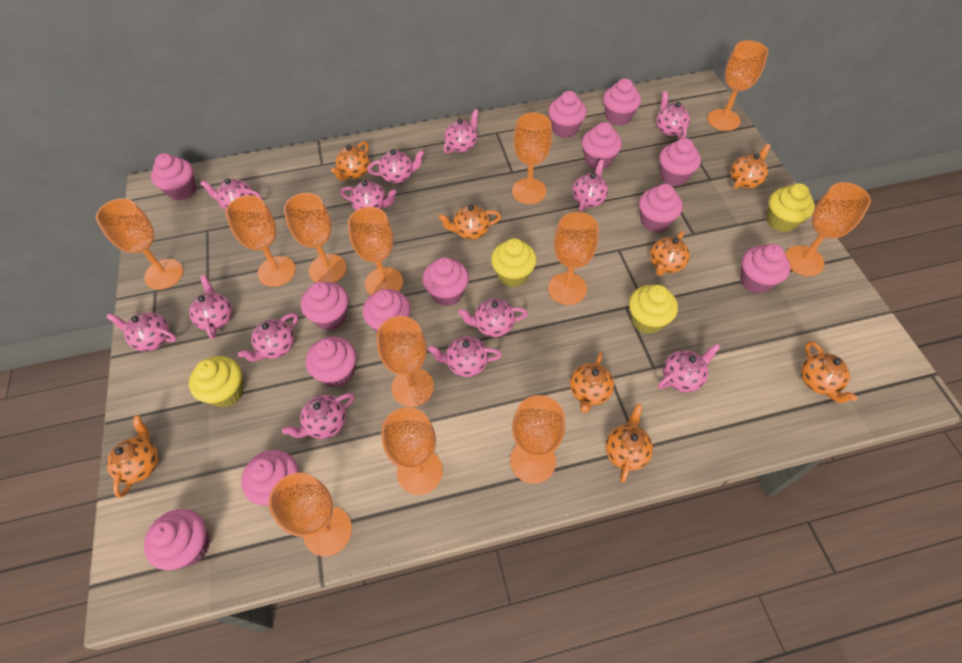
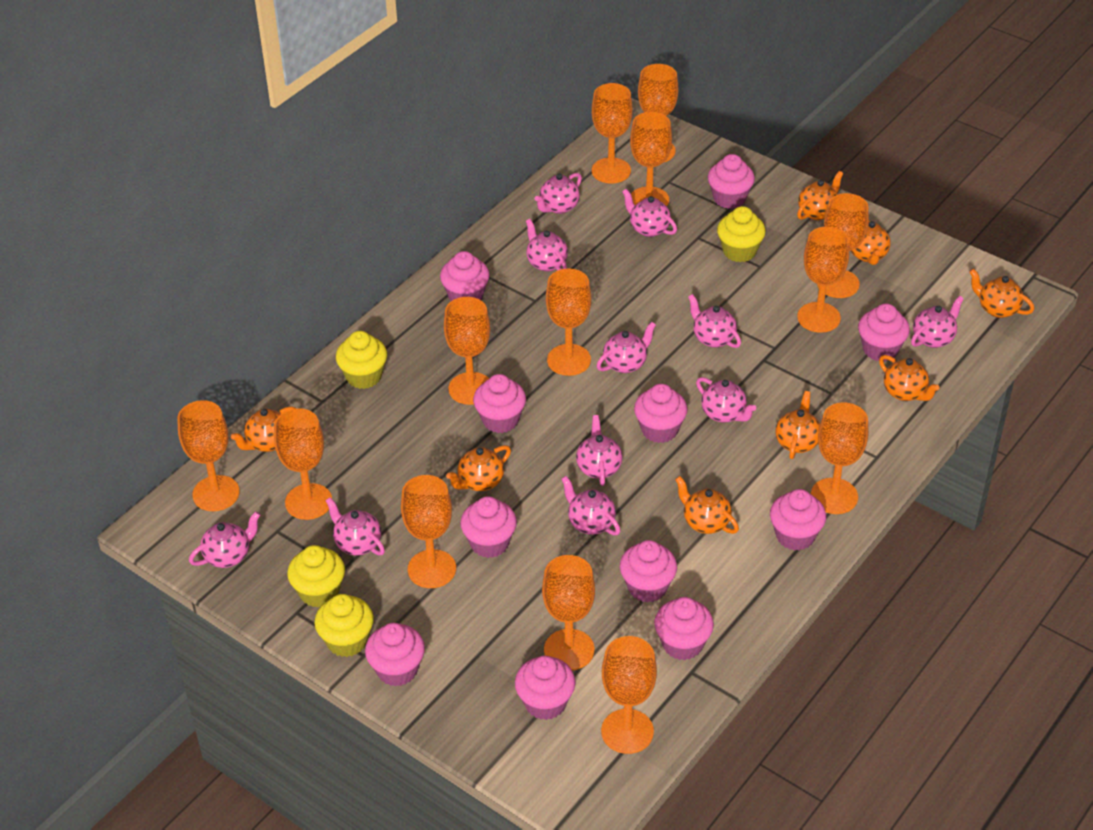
orange goblet: [96,198,183,290] [225,195,296,287] [269,473,352,556] [284,193,346,283] [348,207,403,295] [377,316,434,407] [381,407,443,495] [510,395,565,484] [512,113,552,204] [548,212,599,305] [707,40,768,131] [785,182,871,276] = 12 -> [177,400,240,511] [274,408,332,520] [401,475,456,588] [444,297,490,405] [542,555,595,670] [546,268,591,376] [592,83,633,183] [601,636,657,754] [630,112,672,206] [638,64,679,163] [797,227,849,333] [811,402,868,514] [817,193,869,298] = 13
pink cupcake: [144,509,210,570] [151,153,196,201] [241,450,299,506] [301,282,348,330] [306,337,356,387] [363,289,411,332] [422,257,469,306] [548,91,587,138] [582,122,622,169] [603,78,641,126] [639,184,683,233] [659,138,701,186] [740,244,790,293] = 13 -> [365,623,425,687] [440,251,489,301] [460,496,517,558] [473,374,526,433] [515,656,576,720] [620,540,677,602] [634,384,687,443] [654,597,714,660] [708,154,755,209] [770,489,826,551] [858,304,910,362] = 11
pink teapot: [106,312,177,351] [189,275,232,339] [200,178,262,210] [238,313,298,362] [282,393,355,439] [340,180,397,210] [367,149,424,184] [428,336,502,377] [443,109,479,154] [458,298,528,337] [572,159,608,211] [656,91,690,139] [658,343,721,392] = 13 -> [189,511,260,568] [325,497,385,555] [526,219,568,272] [535,173,582,214] [561,476,621,535] [576,415,622,486] [596,322,656,373] [622,189,677,237] [688,294,741,348] [696,377,756,422] [911,296,964,348] = 11

